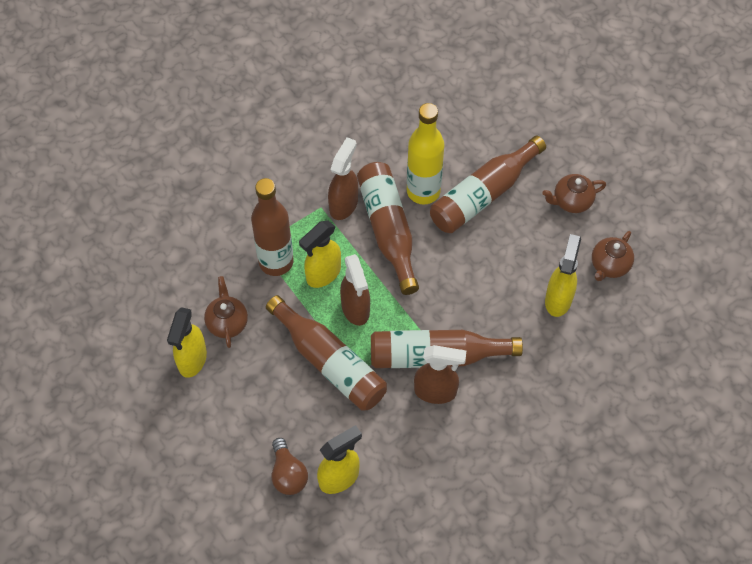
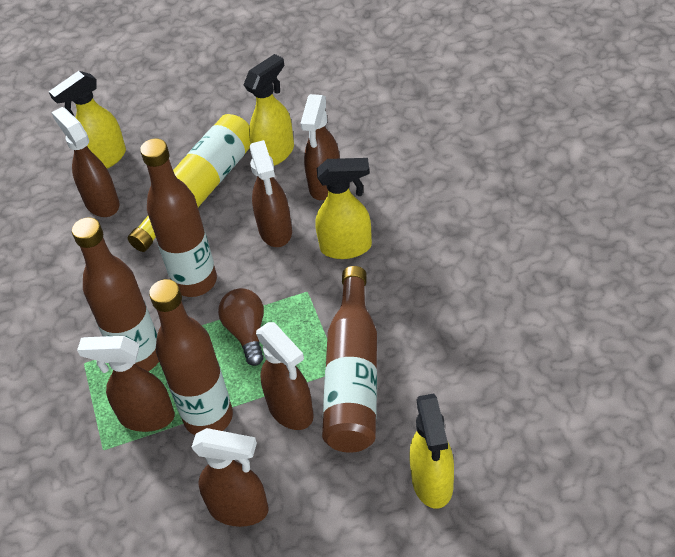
brown bottle: [251,178,294,276] [266,295,387,411] [357,162,419,295] [371,330,523,368] [430,136,546,233] = 5 -> [72,217,159,371] [140,138,217,297] [149,279,233,435] [322,266,377,453] = 4
brown spray bottle: [328,137,358,220] [340,254,370,326] [414,345,467,404] = 3 -> [51,107,119,217] [77,336,175,432] [191,428,269,527] [250,140,292,247] [256,322,314,430] [300,94,340,200] = 6
brown teapot: [204,276,248,348] [542,174,606,213] [592,231,634,281] = 3 -> none = 0

